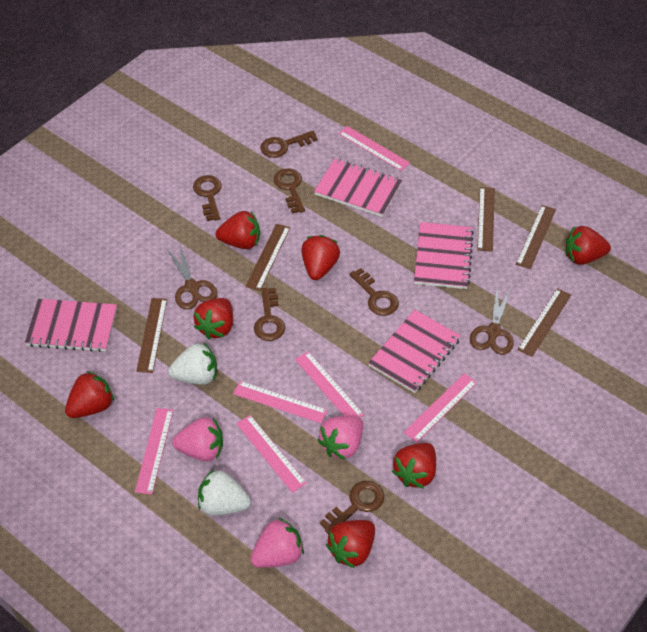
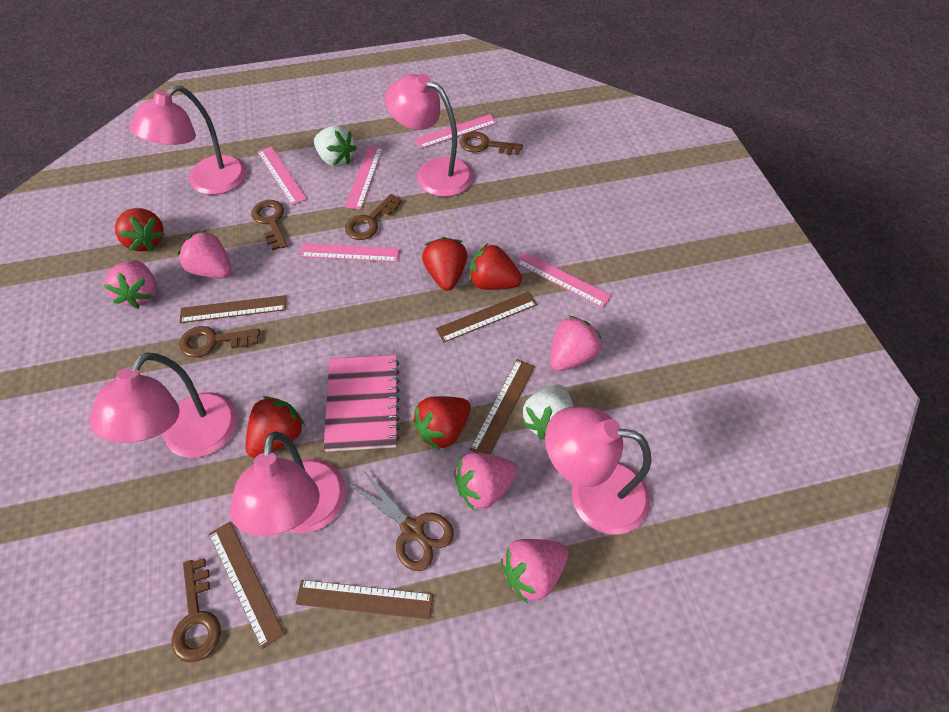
brown key: [193,175,222,221] [254,288,285,341] [260,131,318,158] [274,168,305,214] [320,481,384,534] [349,268,399,316] = 6 -> [172,558,221,663] [179,326,260,358] [251,200,287,251] [345,194,402,240] [460,131,523,155] = 5
brown scissors: [167,243,217,309] [470,288,514,355] = 2 -> [350,471,454,571] = 1
pink lamp: none = 0 -> [89,353,238,458] [130,85,246,195] [230,431,346,536] [385,74,473,197] [545,407,652,535] = 5
pink notebook: [25,299,117,352] [314,159,402,217] [368,310,461,393] [414,222,474,289] = 4 -> [324,355,400,452] = 1
pink ruler: [135,408,173,494] [233,381,328,424] [236,415,307,493] [295,352,364,418] [338,126,410,171] [404,373,477,442] = 6 -> [257,146,307,205] [300,243,399,262] [345,146,383,210] [415,114,497,149] [516,252,612,308] = 5
pink strawberry: [172,417,223,461] [250,518,304,568] [318,416,363,460] = 3 -> [104,260,157,308] [177,230,232,278] [454,453,518,510] [501,539,568,603] [550,316,602,371] = 5
red strawberry: [65,371,114,418] [193,298,233,339] [215,211,260,249] [301,235,340,280] [326,520,375,568] [392,443,436,488] [566,226,611,265] = 7 -> [115,208,165,251] [246,396,305,458] [412,396,471,450] [422,237,467,291] [469,243,522,290] = 5

